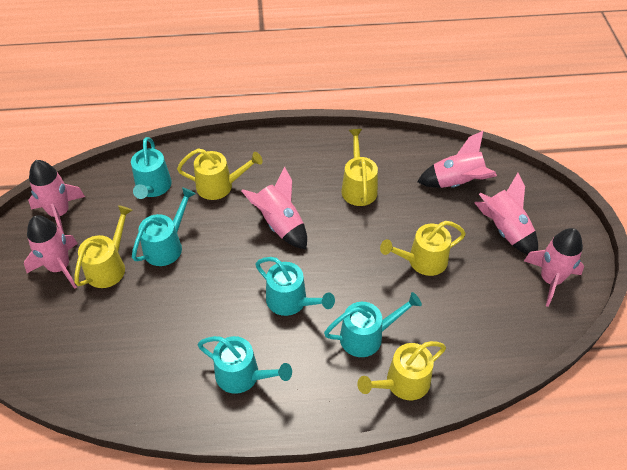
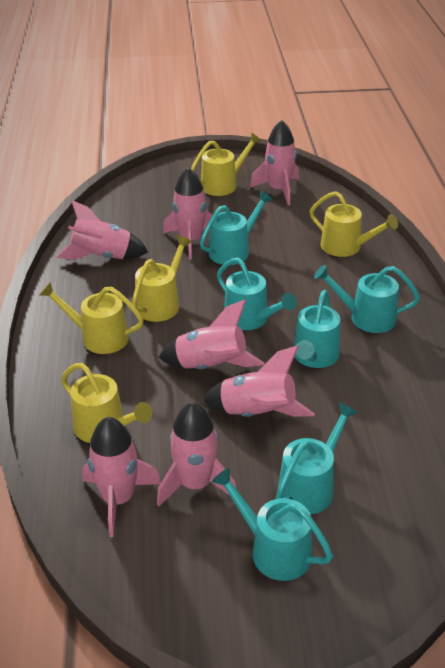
pink rocket: [24,215,78,289] [28,160,85,234] [241,167,307,249] [417,130,497,188] [474,173,538,255] [524,228,584,307] = 6 -> [57,200,148,260] [82,417,161,537] [157,402,236,506] [158,300,264,369] [163,167,212,259] [203,345,315,417] [250,120,299,205] = 7
turquoise watering can: [131,137,172,199] [132,187,196,266] [198,336,292,394] [255,257,335,316] [324,292,422,357] = 5 -> [200,191,273,265] [212,468,333,581] [217,258,296,330] [276,402,357,514] [294,290,340,368] [314,265,420,333] = 6

